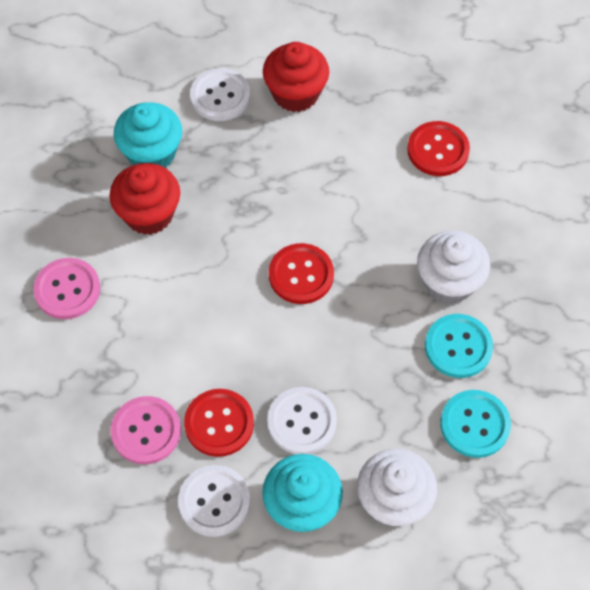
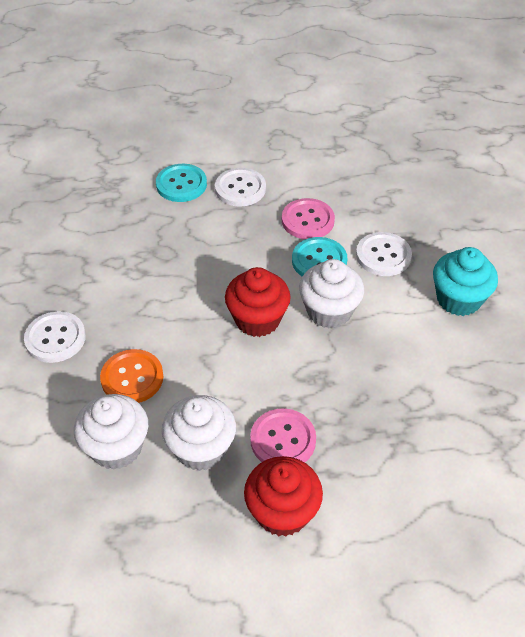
orange button: none = 0 -> [100,349,163,403] = 1
red button: [184,389,254,457] [269,243,334,304] [407,121,470,176] = 3 -> none = 0
turquoise cupcake: [114,102,182,168] [262,454,343,532] = 2 -> [433,247,498,316] = 1
white cupcake: [357,449,437,527] [417,231,490,304] = 2 -> [74,394,148,470] [162,395,236,471] [299,259,364,329] = 3

